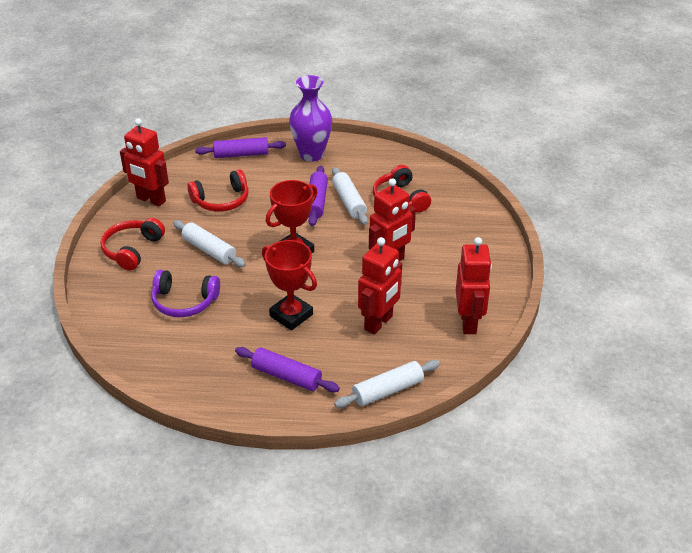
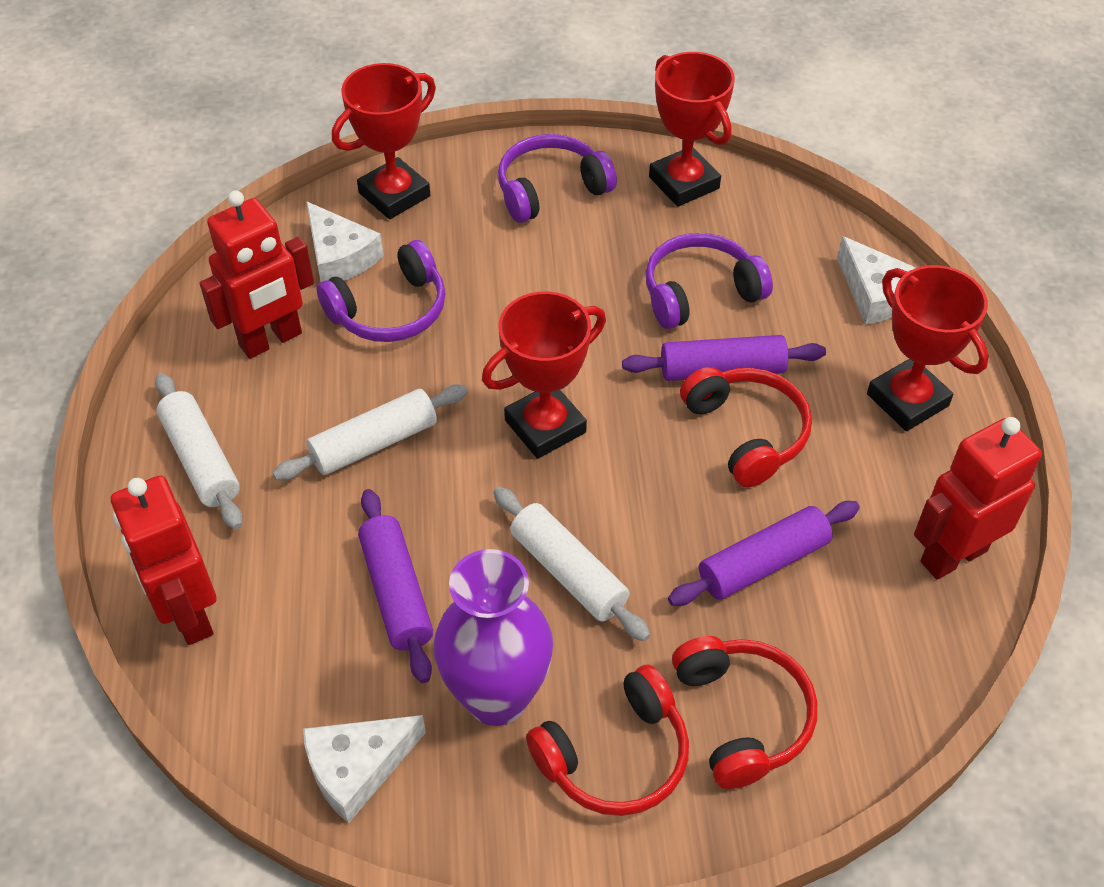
purple headphones: [151,270,220,317] = 1 -> [317,240,445,342] [498,134,617,223] [646,233,773,329] = 3
red robot: [120,118,169,207] [358,237,402,335] [369,178,416,261] [456,237,492,334] = 4 -> [111,476,217,645] [200,190,314,359] [914,417,1042,580] = 3
red trophy: [262,240,317,330] [266,180,318,253] = 2 -> [332,63,436,219] [482,291,606,459] [649,52,735,207] [867,265,989,431] = 4
white cheese: none = 0 -> [303,715,426,823] [306,201,384,282] [837,236,916,325] = 3

